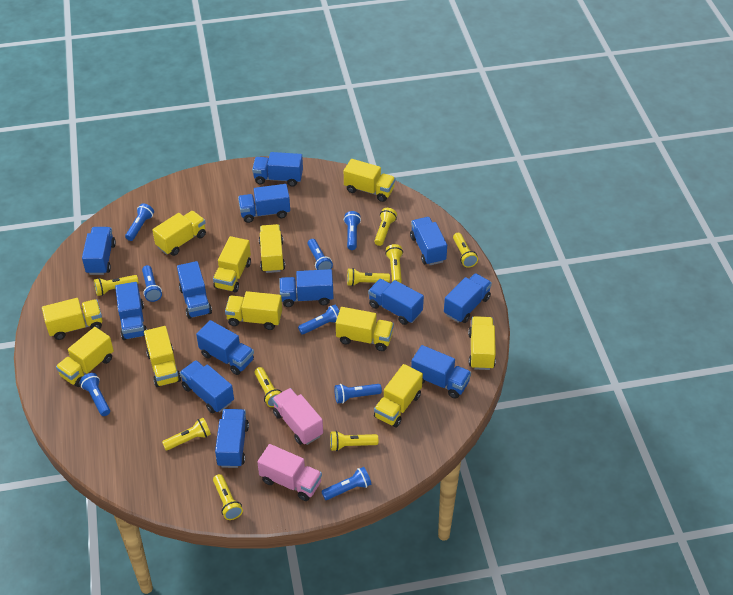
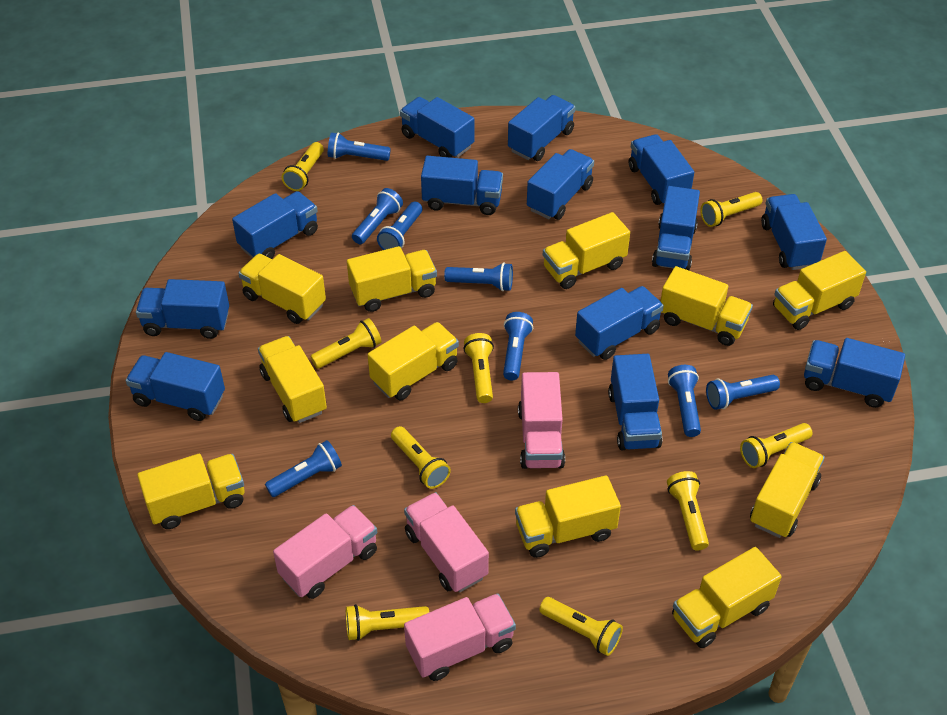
pink truck: [257,444,322,501] [272,388,323,445] = 2 -> [273,505,377,599] [404,492,489,592] [404,593,516,681] [518,372,565,469] = 4

